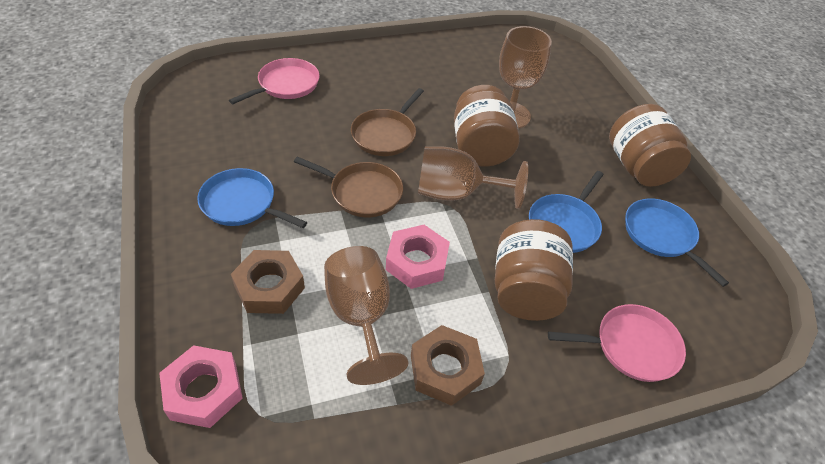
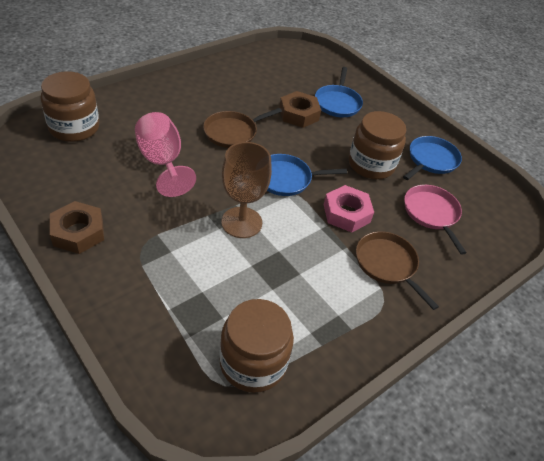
brown goblet: [324,246,409,385] [418,146,528,209] [499,26,552,129] = 3 -> [221,142,272,238] = 1
pink goblet: none = 0 -> [135,112,196,197] = 1
pink nut: [159,345,243,428] [386,225,450,289] = 2 -> [324,185,374,232] = 1
pink pan: [229,58,320,104] [548,304,686,382] = 2 -> [404,185,467,255] = 1

